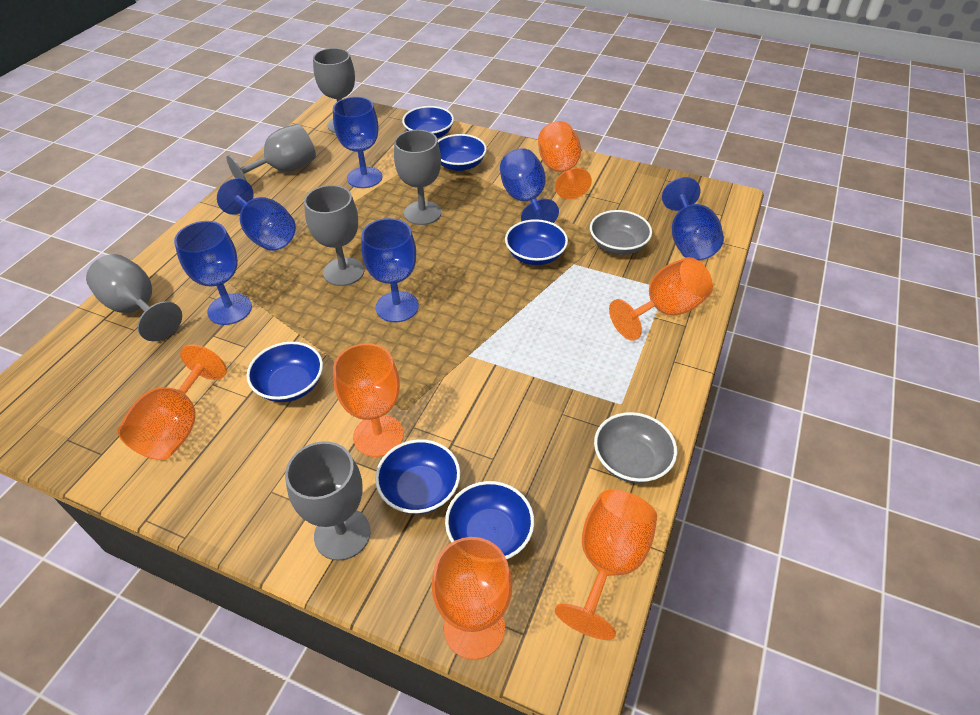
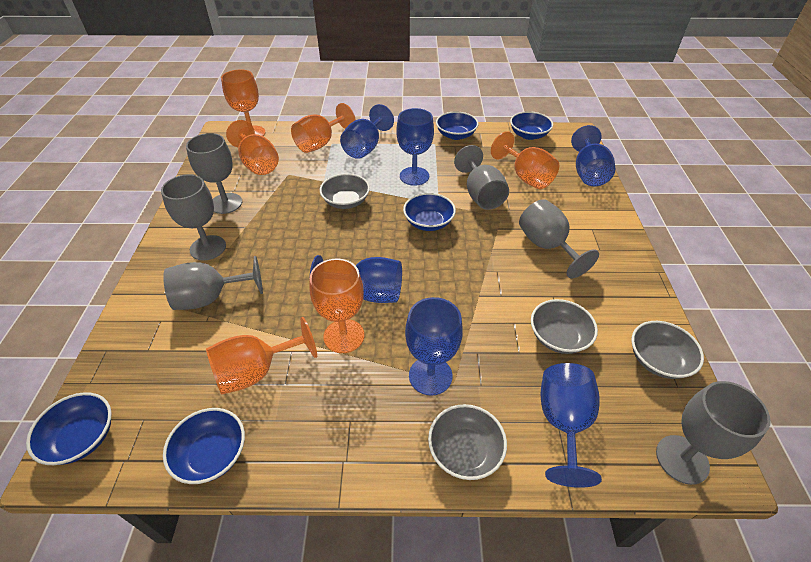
blue bowl: [247,342,323,402] [375,439,460,514] [402,106,454,139] [438,134,487,171] [445,481,534,559] [505,219,568,265] = 6 -> [26,392,112,465] [163,408,245,484] [403,193,456,231] [436,111,479,140] [510,111,553,140] = 5
grey bowl: [590,210,652,255] [594,412,677,483] = 2 -> [320,173,370,209] [428,404,507,480] [531,299,598,354] [631,321,704,379] = 4

